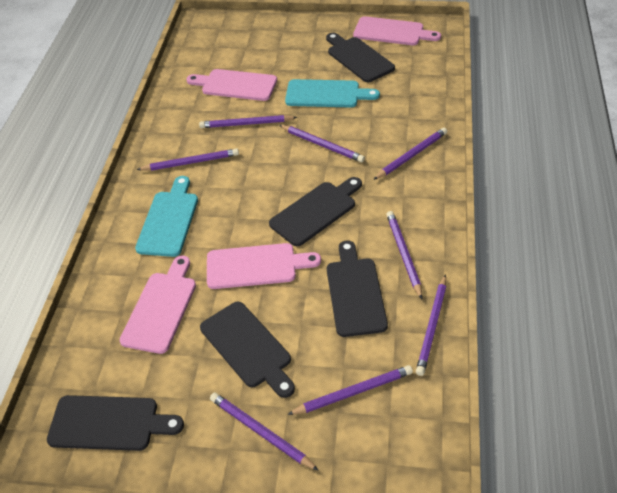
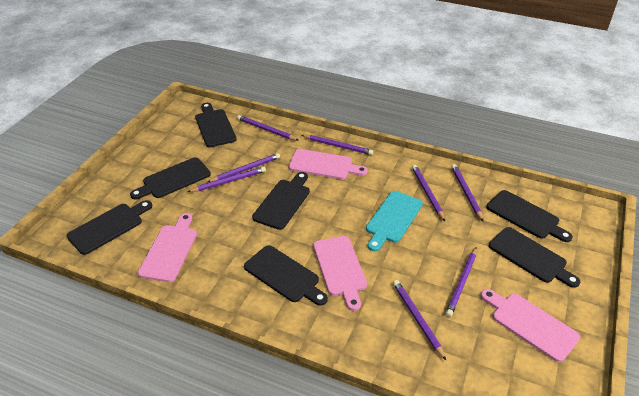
black cutting board: [47,395,184,451] [200,301,295,398] [269,177,362,246] [326,33,395,82] [327,241,388,337] = 5 -> [67,200,152,255] [130,157,211,199] [195,103,237,147] [244,245,328,306] [252,172,310,230] [486,190,573,242] [489,227,580,288] = 7
turquoise cutting board: [135,176,198,257] [285,79,380,108] = 2 -> [366,191,423,251] = 1

